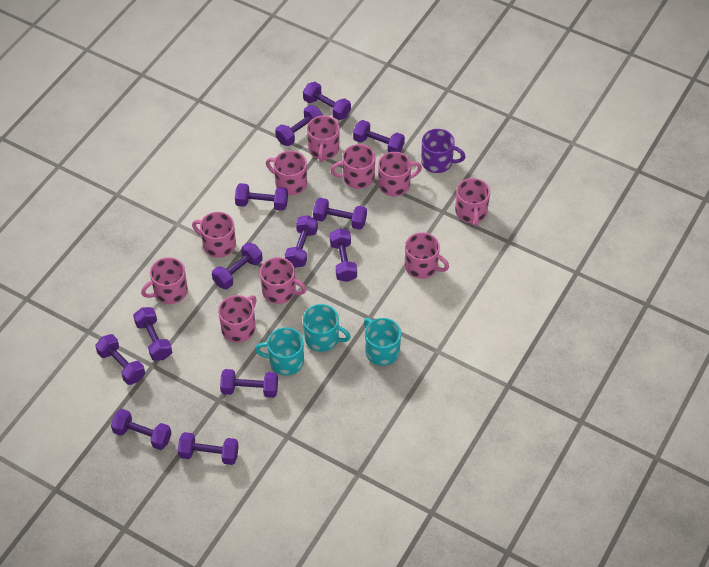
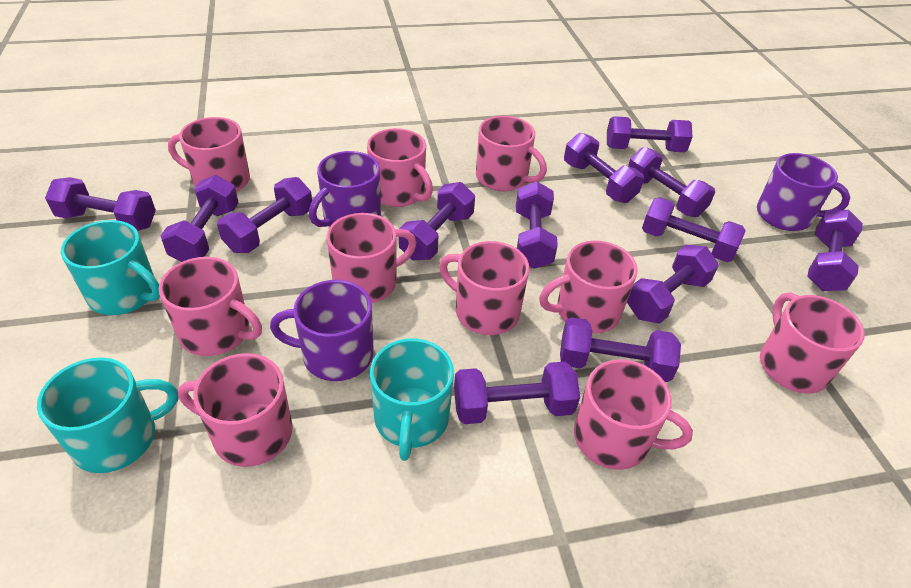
purple mug: [421,129,466,173] = 1 -> [270,280,373,381] [309,151,381,227] [757,153,850,231] = 3

